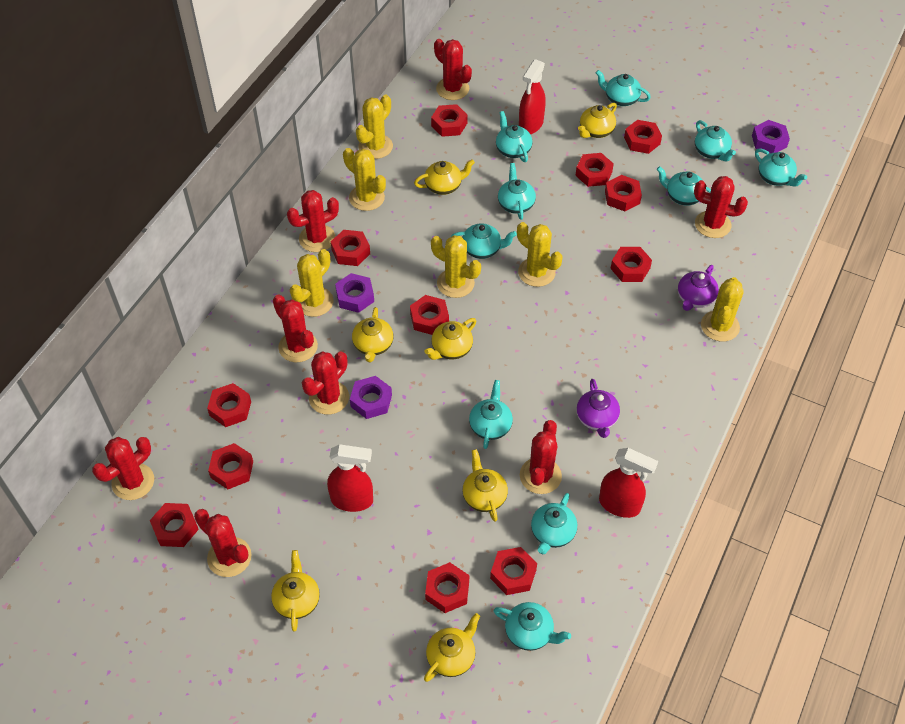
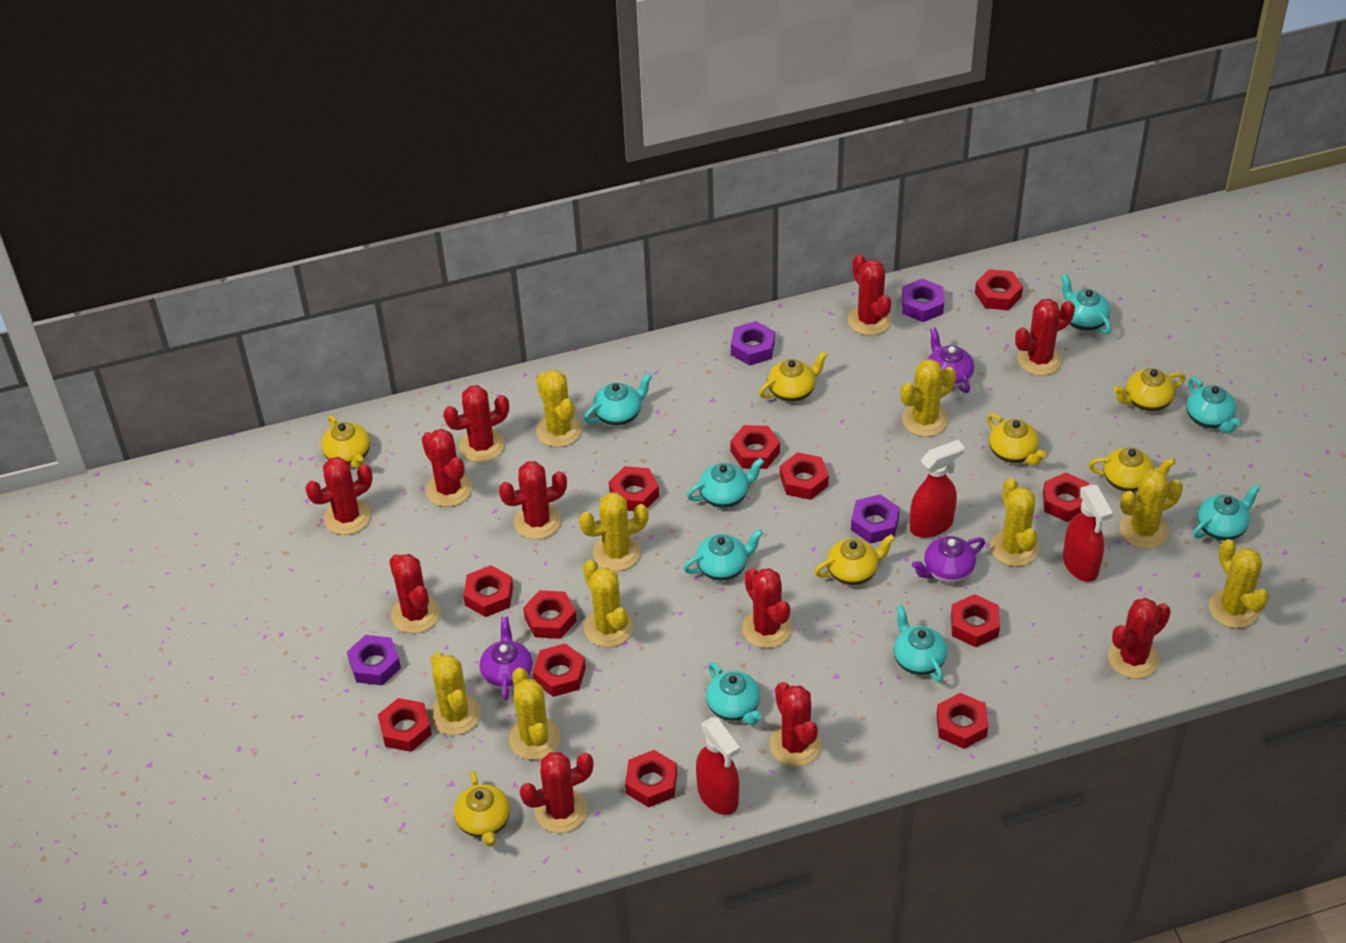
purple nut: [335,273,374,313] [350,376,392,419] [752,120,790,154] = 3 -> [347,635,401,685] [731,321,775,366] [851,494,900,544] [902,278,944,322] = 4
purple teapot: [576,379,620,438] [678,265,719,311] = 2 -> [479,617,533,700] [912,536,985,583] [928,327,974,393] = 3
red cactus: [92,437,154,500] [194,509,252,577] [273,295,318,362] [287,190,339,252] [302,351,349,415] [434,39,472,100] [520,420,562,494] [694,176,748,238] = 8 -> [305,457,373,535] [389,554,440,633] [422,429,472,507] [443,385,509,463] [499,461,567,539] [519,752,594,833] [742,568,792,648] [769,682,821,767] [848,254,892,336] [1015,299,1075,376] [1108,598,1171,679] = 11
turquoise teapot: [451,223,517,259] [469,380,513,449] [493,602,571,651] [496,111,533,162] [498,163,536,220] [531,493,577,555] [596,70,651,106] [657,166,711,206] [695,120,736,162] [755,148,807,187] = 10 -> [584,373,652,426] [683,529,763,581] [687,458,764,508] [706,662,762,725] [893,605,947,682] [1061,274,1111,334] [1186,377,1241,433] [1193,484,1260,541] = 8
yellow cactus: [290,249,333,317] [343,148,386,211] [356,95,393,159] [431,235,481,298] [517,222,563,287] [701,277,744,342] = 6 -> [430,652,481,735] [509,668,561,760] [536,370,582,447] [579,492,649,571] [583,560,633,647] [900,359,956,437] [990,478,1039,567] [1120,469,1183,549] [1209,539,1269,628] = 9

